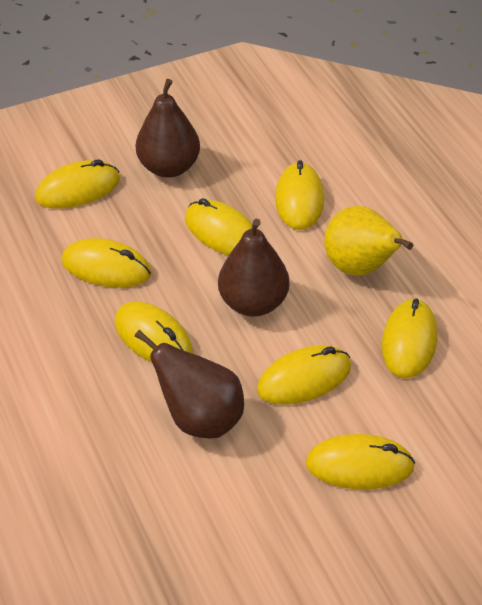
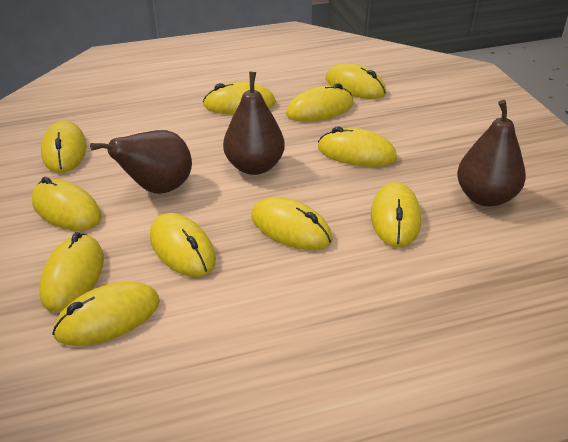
yellow mouse: [35,160,120,209] [62,238,151,288] [115,301,193,363] [185,198,252,255] [257,345,351,405] [275,160,324,230] [306,434,415,489] [382,298,438,378] = 8 -> [32,177,101,231] [39,232,104,312] [41,120,87,173] [52,282,160,346] [150,213,216,277] [203,82,276,114] [251,197,333,250] [286,83,354,122] [318,126,397,167] [326,63,387,99] [371,182,421,247] = 11
yellow pear: [324,206,413,276] = 1 -> none = 0

